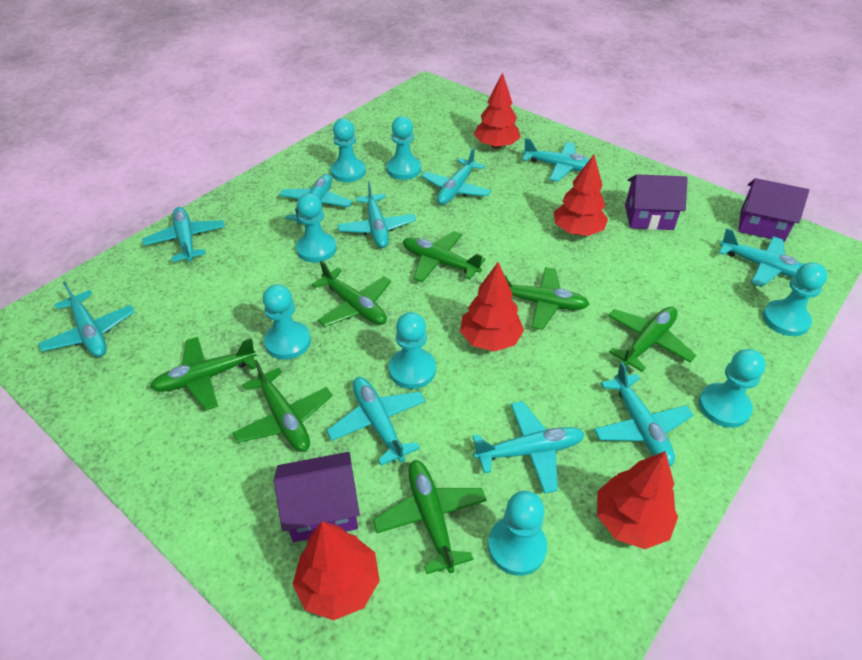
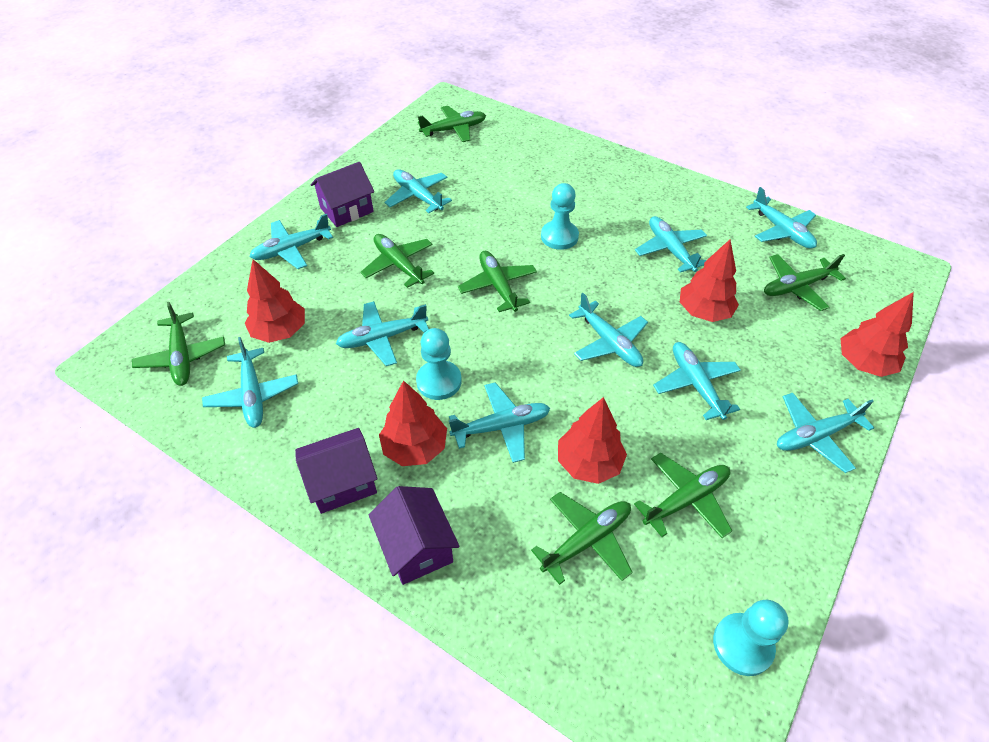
turquoise pawn: [263,284,311,360] [296,193,337,263] [330,119,366,182] [386,116,421,180] [389,312,436,389] [488,491,547,576] [699,349,766,428] [763,262,828,336] = 8 -> [416,328,462,400] [541,183,579,250] [713,600,789,676] = 3

